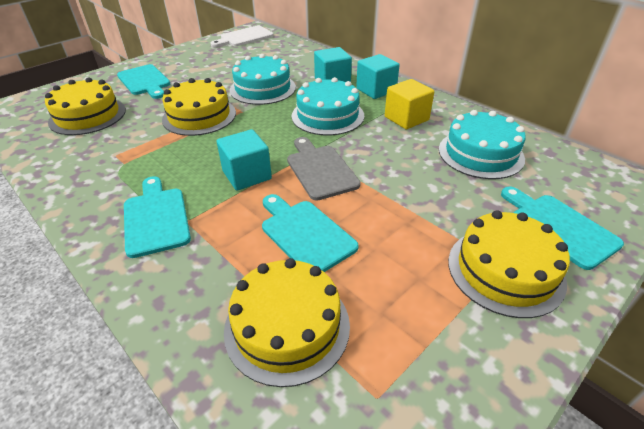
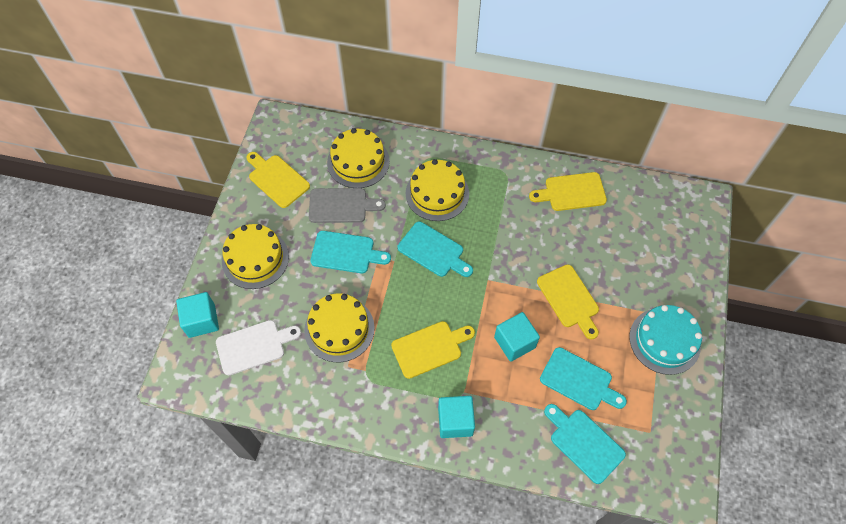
turquoise cake: [230,54,296,105] [292,77,364,135] [439,110,526,179] = 3 -> [630,305,702,375] = 1
yellow cube: [385,79,434,129] = 1 -> none = 0
yellow cutting board: none = 0 -> [246,152,310,208] [391,321,475,379] [529,172,607,211] [537,264,599,339] = 4

